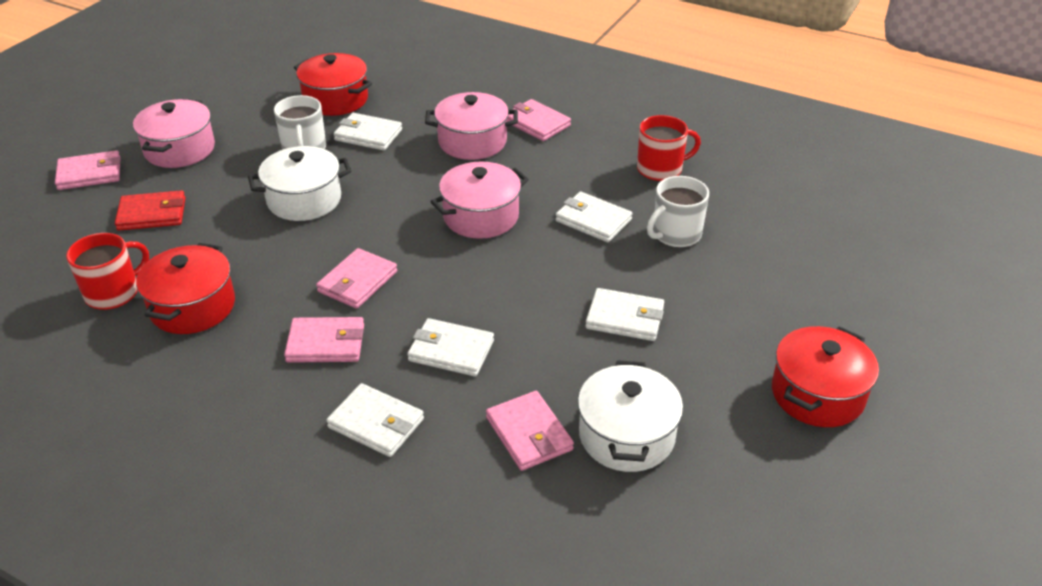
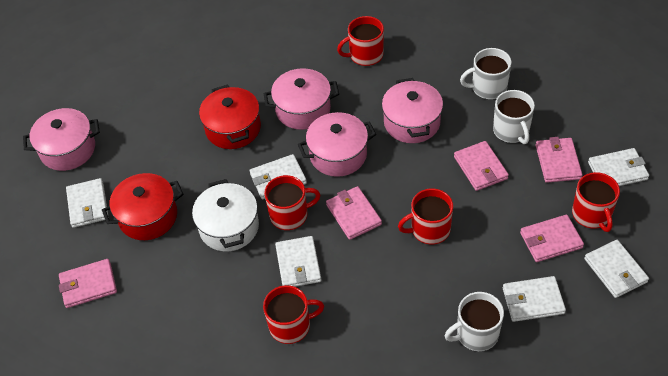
pink pot: [133,99,215,168] [425,92,518,160] [430,162,529,239] = 3 -> [23,108,100,171] [263,68,339,130] [298,112,376,177] [382,78,443,143] = 4
red mug: [66,233,149,310] [637,115,701,181] = 2 -> [263,285,324,344] [264,175,320,230] [337,16,384,66] [398,188,453,244] [572,172,620,232] = 5
red pot: [136,243,235,334] [294,53,372,116] [772,326,879,427] = 3 -> [102,173,183,240] [199,84,261,149] = 2
red wallet: [115,190,186,231] = 1 -> none = 0
white mug: [274,95,326,150] [647,176,709,247] = 2 -> [445,292,504,351] [460,48,511,99] [493,90,535,144] = 3
white pot: [248,146,351,221] [578,360,683,472] = 2 -> [192,179,259,251] = 1
white wallet: [326,383,424,457] [333,113,402,151] [407,318,494,377] [555,192,633,242] [585,288,664,341] = 5 -> [66,178,109,228] [249,154,307,199] [275,236,321,287] [503,276,566,322] [584,240,649,298] [588,148,649,186] = 6

